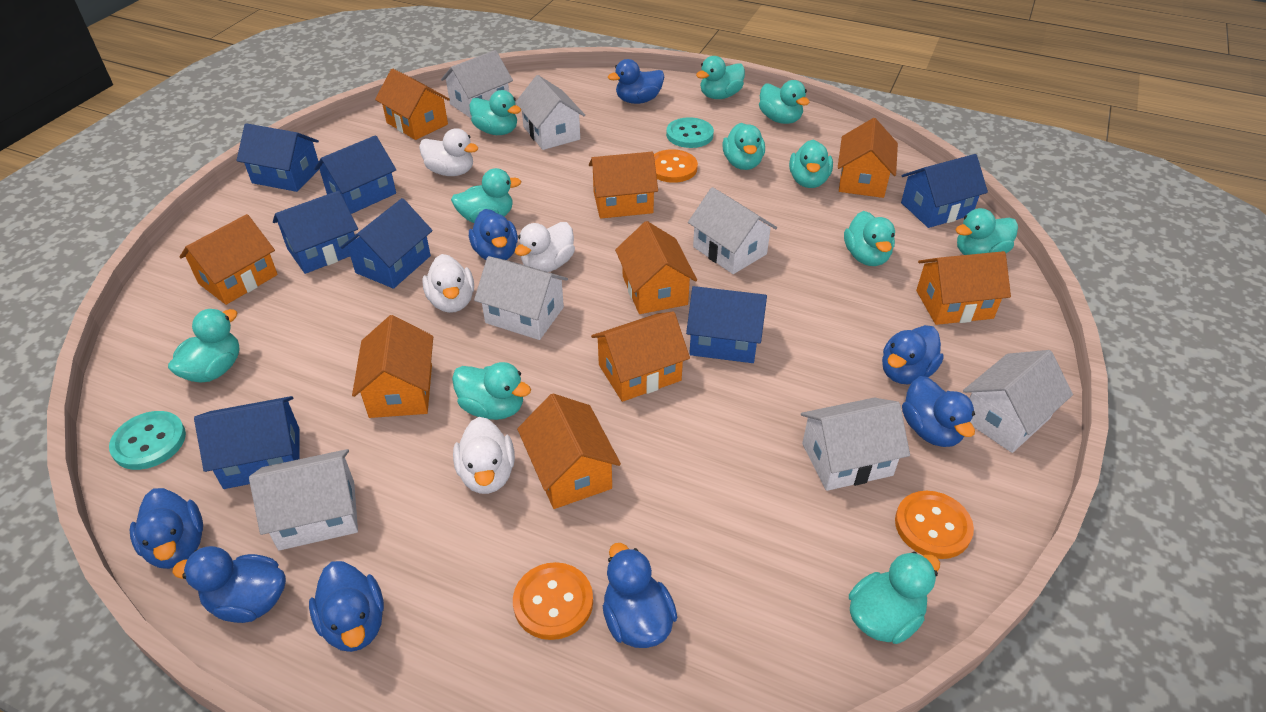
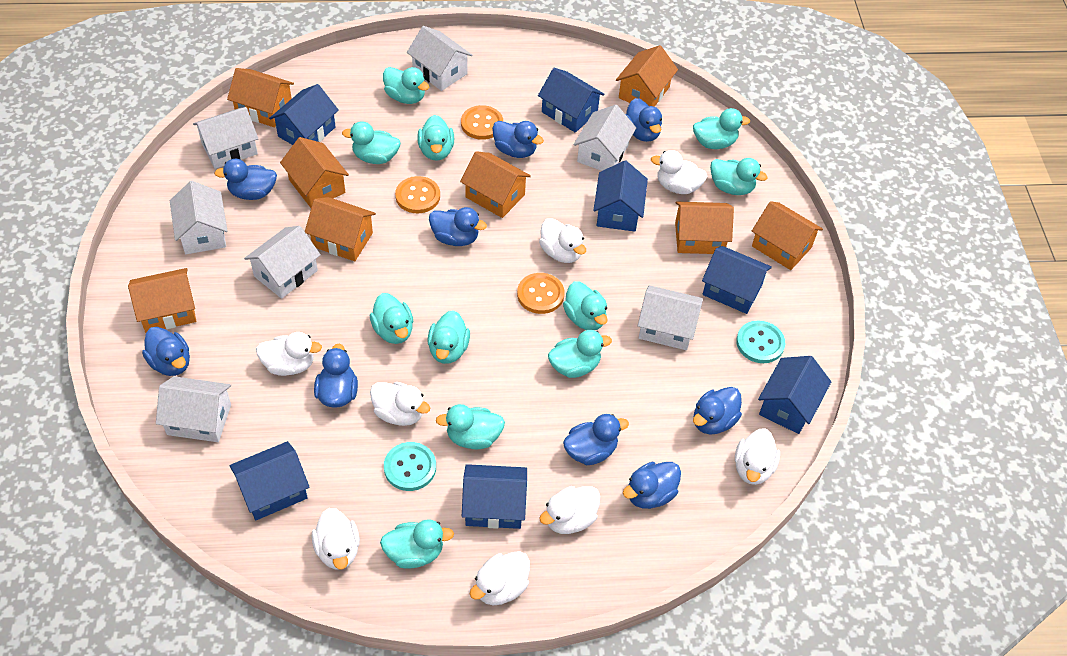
blue duck: [130,488,203,569] [172,546,286,623] [309,561,384,652] [469,209,518,260] [603,543,677,648] [608,59,664,104] [882,325,944,384] [902,376,975,447] = 8 -> [142,327,190,376] [214,159,277,200] [314,344,358,408] [429,207,487,246] [492,121,544,158] [563,414,629,465] [623,462,681,509] [625,98,662,142] [693,387,742,435] = 9
orange house: [179,214,278,305] [352,315,433,418] [375,68,450,140] [517,393,621,509] [589,152,658,219] [591,311,690,402] [615,221,697,314] [838,118,898,198] [916,251,1011,325] = 9 -> [128,268,196,333] [227,68,294,128] [280,137,349,208] [305,197,376,261] [460,151,531,218] [616,45,678,107] [675,202,734,254] [752,201,823,270] = 8
white duck: [419,128,478,176] [422,254,474,313] [453,417,515,494] [515,222,575,272] = 4 -> [256,332,322,376] [312,508,360,570] [370,382,430,426] [470,551,530,605] [539,218,586,263] [539,486,600,534] [651,150,708,194] [735,428,780,485] = 8

